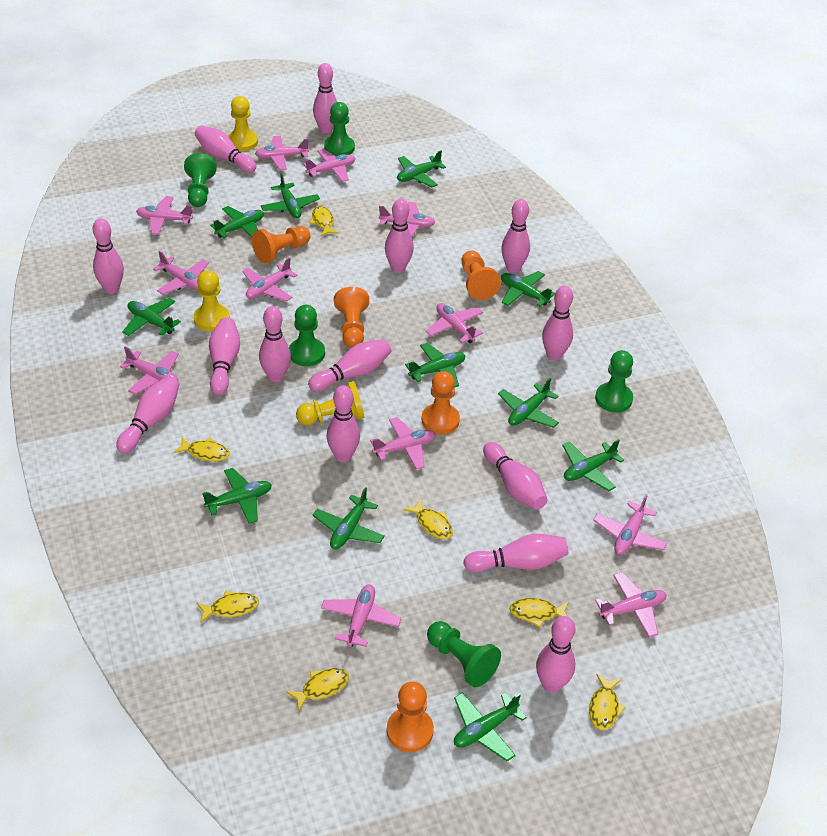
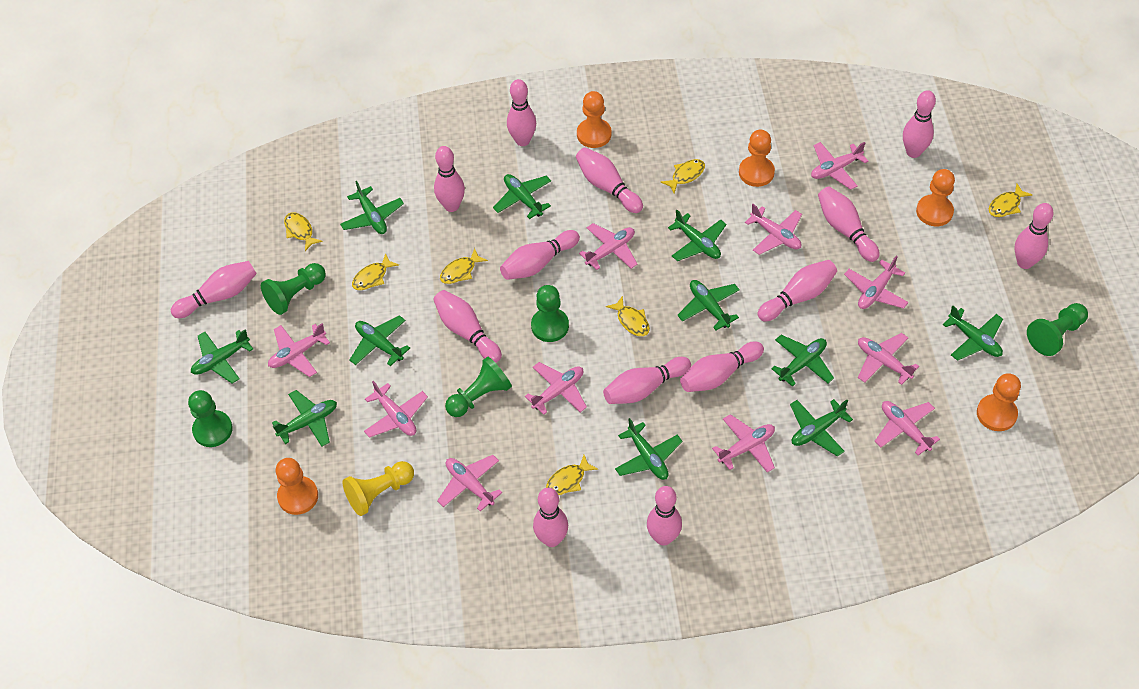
pink plane: [120,346,179,394] [136,196,193,234] [153,251,209,295] [242,257,297,301] [255,136,309,170] [303,149,355,182] [321,584,401,647] [370,417,436,470] [379,202,436,237] [425,303,483,343] [593,494,667,555] [595,572,667,637] = 12 -> [268,323,330,377] [364,381,428,438] [437,455,503,511] [525,362,587,415] [579,223,637,270] [712,414,775,473] [745,204,802,255] [811,142,868,190] [844,255,909,309] [858,333,919,385] [875,401,940,456] = 11
yellow pawn: [194,270,230,331] [228,96,258,151] [296,381,365,426] = 3 -> [343,461,414,516] = 1

